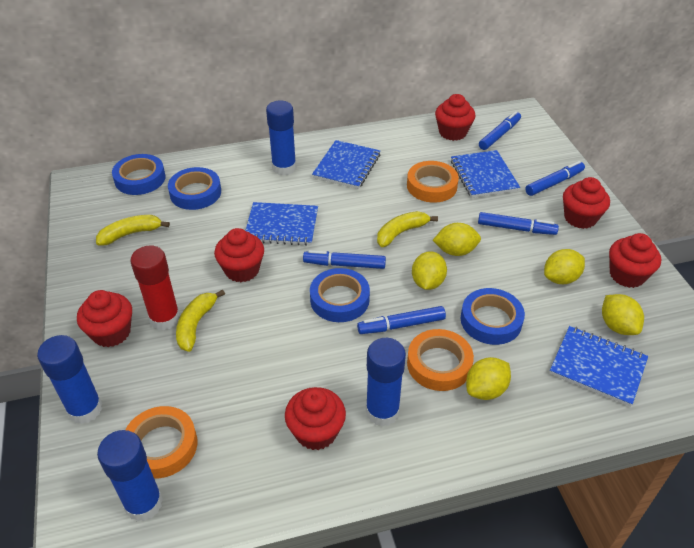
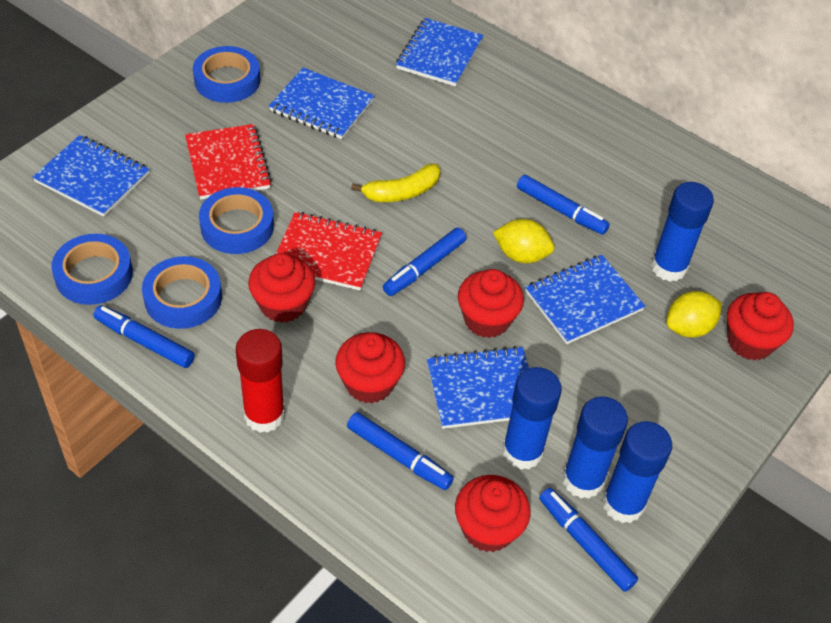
blue notebook: [245,202,318,246] [312,140,380,189] [451,150,520,198] [550,326,648,407] = 4 -> [32,135,149,217] [269,68,374,139] [396,18,483,86] [427,346,529,429] [525,255,645,344] = 5
orange tape: [125,406,198,479] [407,161,459,203] [407,329,474,391] = 3 -> none = 0
red cupcake: [77,290,132,347] [214,228,264,282] [285,387,346,450] [435,94,475,141] [563,177,610,229] [609,233,661,288] = 6 -> [248,253,315,323] [335,332,405,403] [455,475,531,552] [458,269,524,338] [727,292,794,360] = 5
red notebook: none = 0 -> [185,124,272,200] [276,212,382,291] = 2
yellow banana: [96,215,170,246] [176,289,225,352] [377,211,438,247] = 3 -> [351,164,440,202] = 1
yellow lemon: [412,251,447,290] [433,223,481,256] [466,357,511,400] [544,249,585,284] [602,294,644,335] = 5 -> [493,219,554,263] [666,291,722,338] = 2

